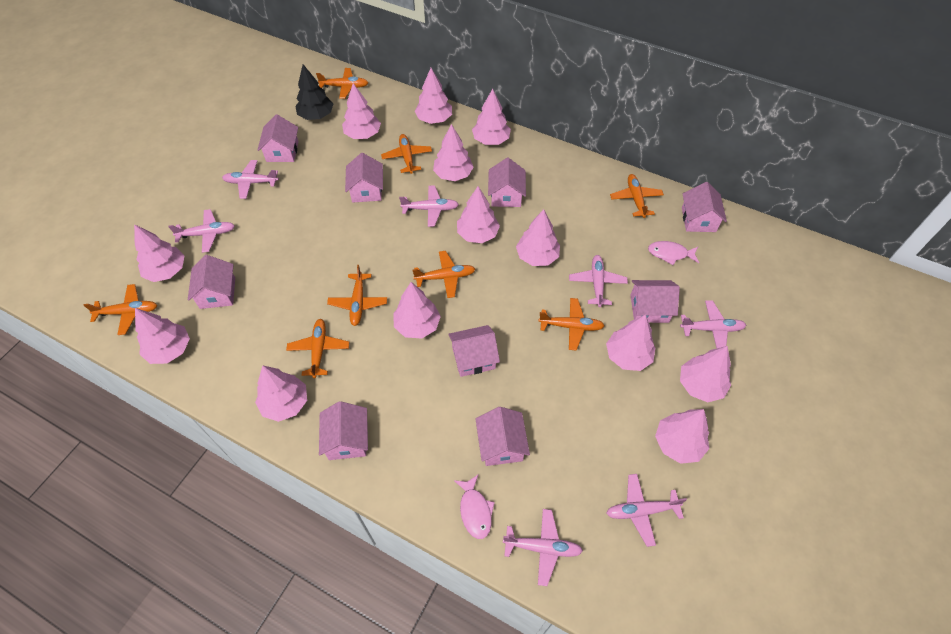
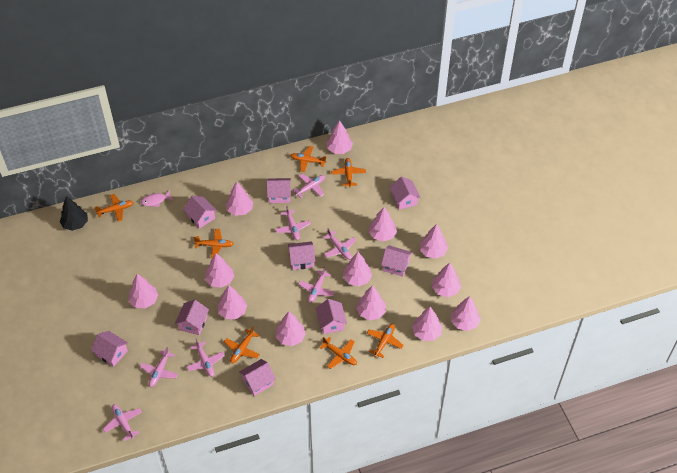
orange plane: [83,284,157,335] [286,319,349,378] [316,68,368,99] [327,265,387,326] [381,134,432,174] [412,251,475,298] [539,298,605,351] [610,174,664,218] = 8 -> [94,194,134,222] [193,229,234,258] [224,326,260,363] [290,146,327,172] [319,337,357,369] [331,158,366,187] [367,324,404,358] = 7
pink fish: [454,474,495,539] [648,241,699,265] = 2 -> [141,190,173,207] = 1

